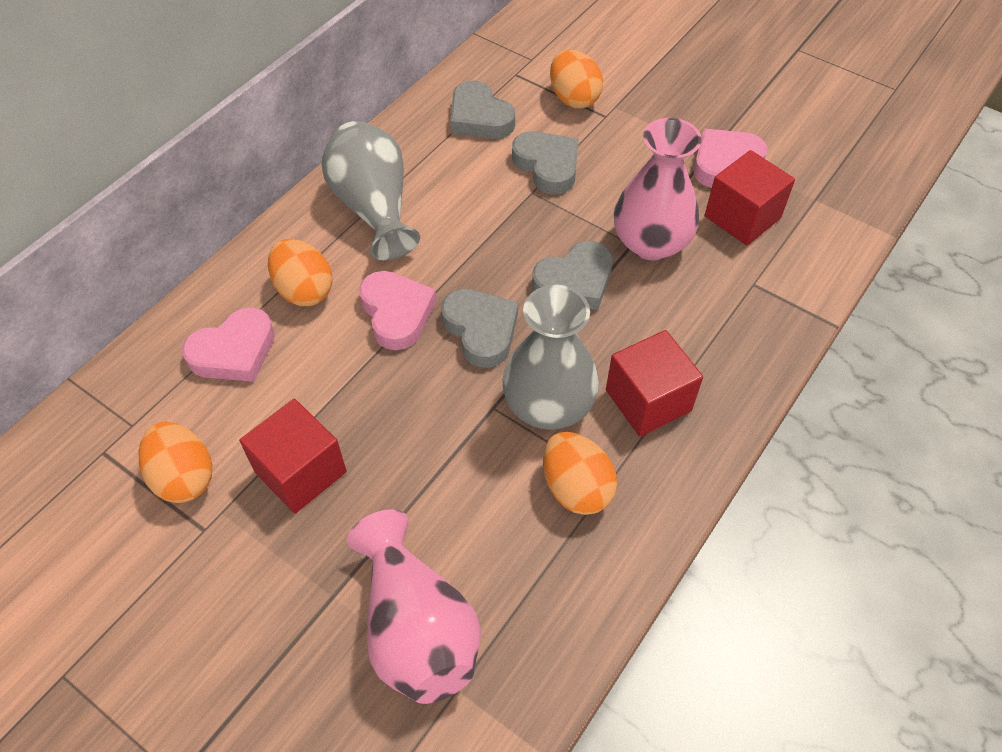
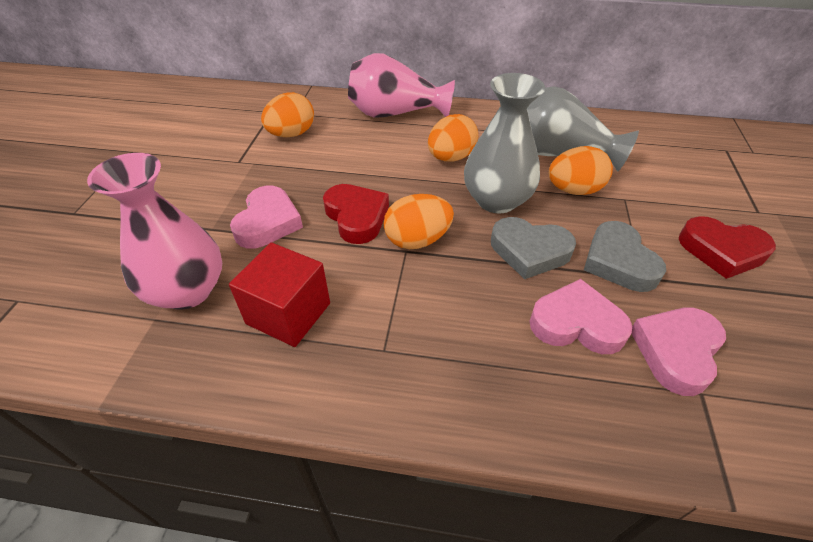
grey heart: [441,289,518,368] [450,80,515,139] [512,131,579,194] [532,241,613,310] = 4 -> [491,217,576,279] [584,221,666,292] = 2
red cube: [239,399,347,514] [606,330,703,437] [705,150,795,246] = 3 -> [229,242,330,347] = 1
red heart: none = 0 -> [323,184,389,244] [679,216,776,279] = 2

